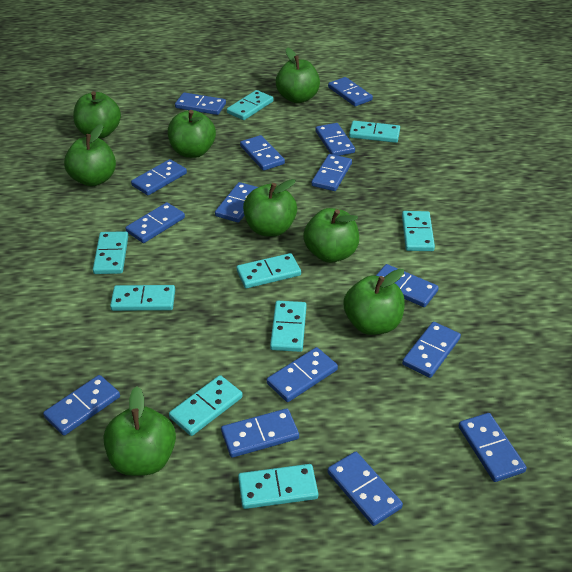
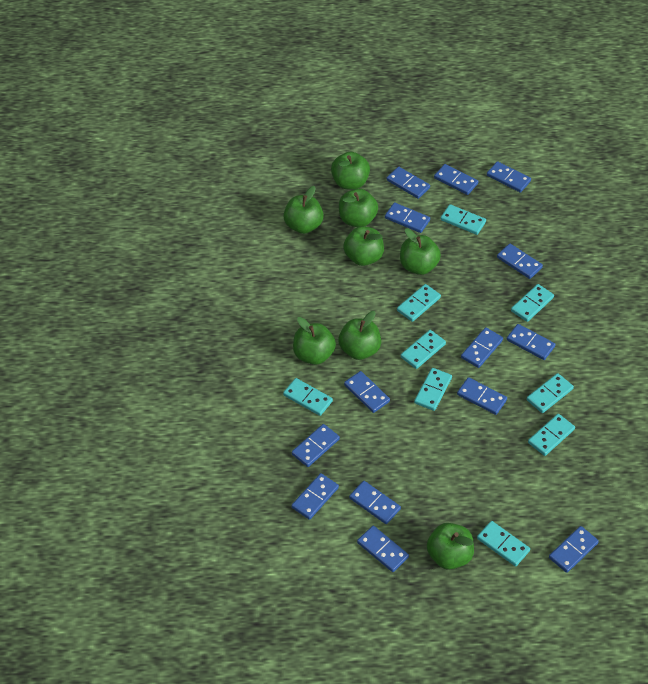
blue domino: [43,375,120,436] [125,202,185,243] [131,159,187,195] [175,92,226,115] [215,182,258,223] [221,408,299,458] [240,135,285,171] [267,347,338,402] [312,154,352,191] [316,123,355,156] [328,77,373,106] [328,452,403,526] [376,264,439,307] [402,322,461,378] [459,413,527,482] = 15 -> [291,473,339,520] [292,424,340,467] [344,371,390,413] [349,481,401,524] [357,526,409,572] [385,203,430,233] [387,167,430,199] [434,164,478,195] [457,377,507,415] [461,327,503,368] [487,161,531,193] [497,244,543,279] [507,324,556,360] [549,526,599,573] = 14

